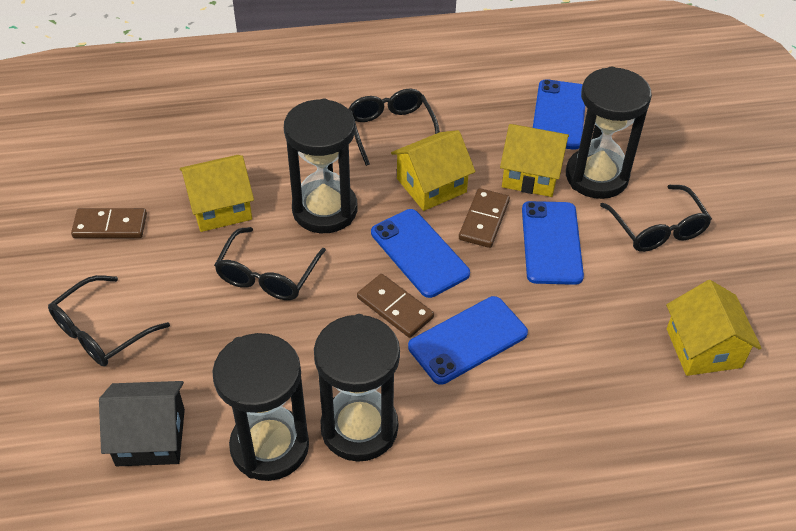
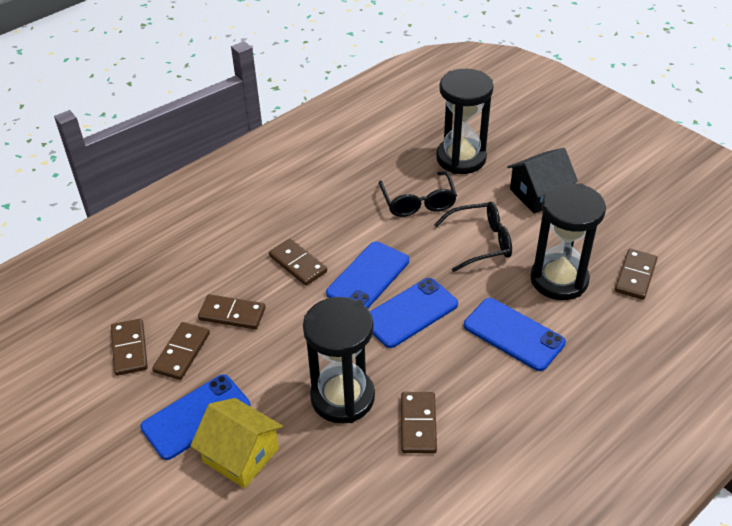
black glasses: [48,275,170,366] [214,227,326,300] [348,89,440,166] [600,185,712,252] = 4 -> [379,171,457,217] [434,202,512,272] = 2
black hourglass: [212,333,309,481] [284,99,357,233] [314,314,400,462] [566,67,652,199] = 4 -> [303,297,375,423] [436,69,494,174] [531,183,606,300] = 3
brown domino: [71,208,147,238] [357,274,434,338] [459,188,510,248] = 3 -> [111,319,148,376] [152,322,210,380] [198,294,266,329] [269,239,327,286] [401,392,437,453] [615,249,658,300] = 6
yellow house: [180,155,254,232] [391,130,476,211] [500,124,569,197] [666,280,761,376] = 4 -> [190,398,283,488] = 1

